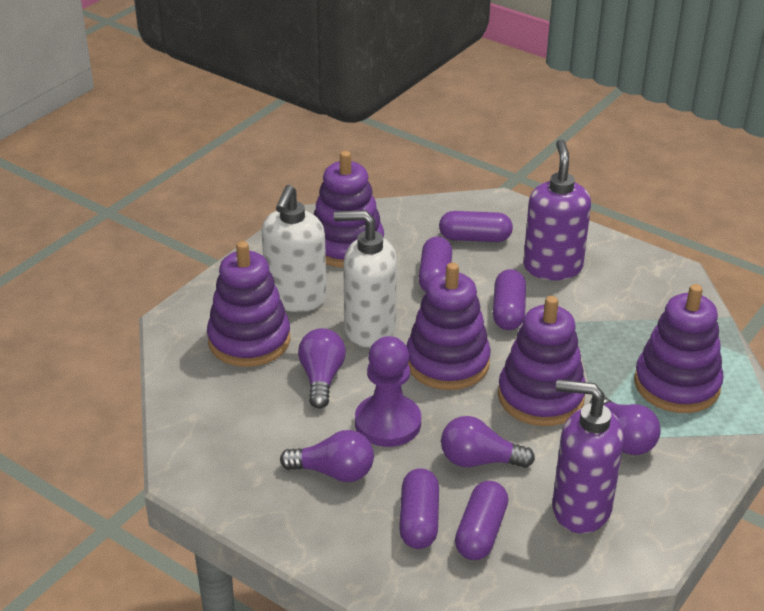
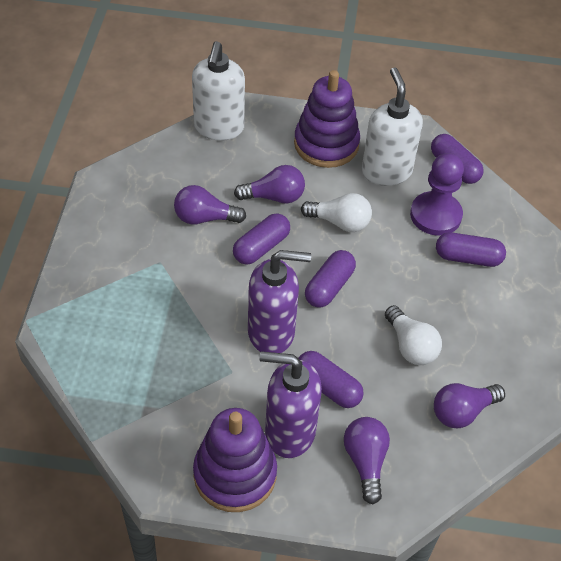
purple stacking toy: [207,241,291,367] [313,151,384,268] [407,263,491,390] [498,296,585,426] [634,284,723,413] = 5 -> [193,408,277,512] [294,70,360,168] = 2
white light bulb: none = 0 -> [301,193,372,232] [385,305,442,365] = 2

